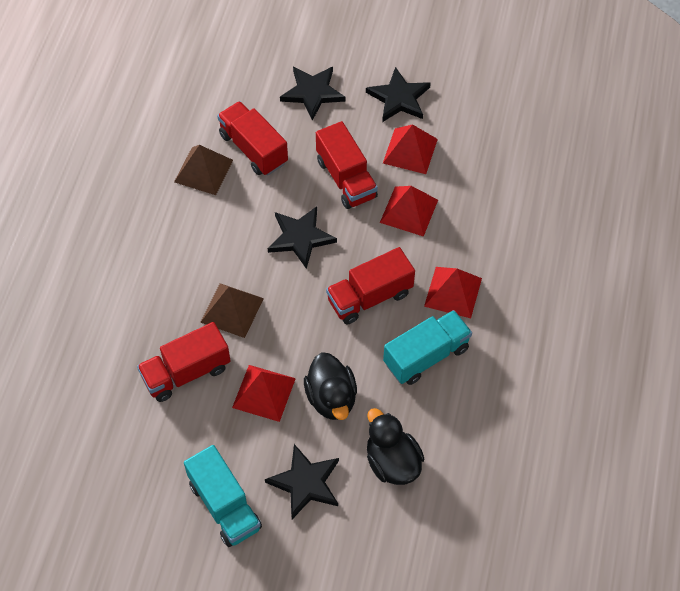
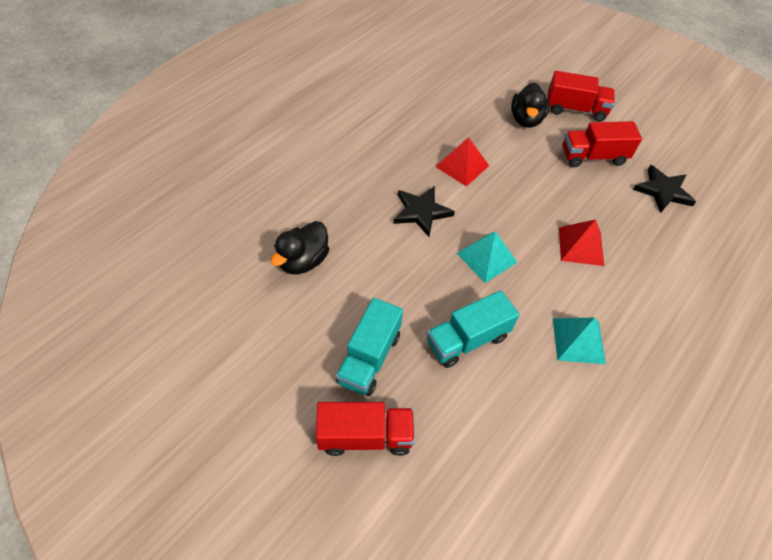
black star: [265,444,339,519] [268,206,337,269] [280,67,345,121] [366,67,431,122] = 4 -> [394,186,455,237] [633,165,696,213] = 2
brown pyramid: [174,145,233,195] [200,283,264,338] = 2 -> none = 0
red pyramid: [232,365,296,422] [380,186,438,237] [383,124,438,174] [424,267,482,318] = 4 -> [436,137,489,187] [559,219,604,266] = 2
red truck: [137,322,231,402] [217,101,288,175] [316,121,378,209] [326,247,415,324] = 4 -> [316,402,415,456] [547,71,615,122] [562,121,642,167] = 3
turquoise pyramid: none = 0 -> [456,231,517,283] [553,318,606,364] = 2

